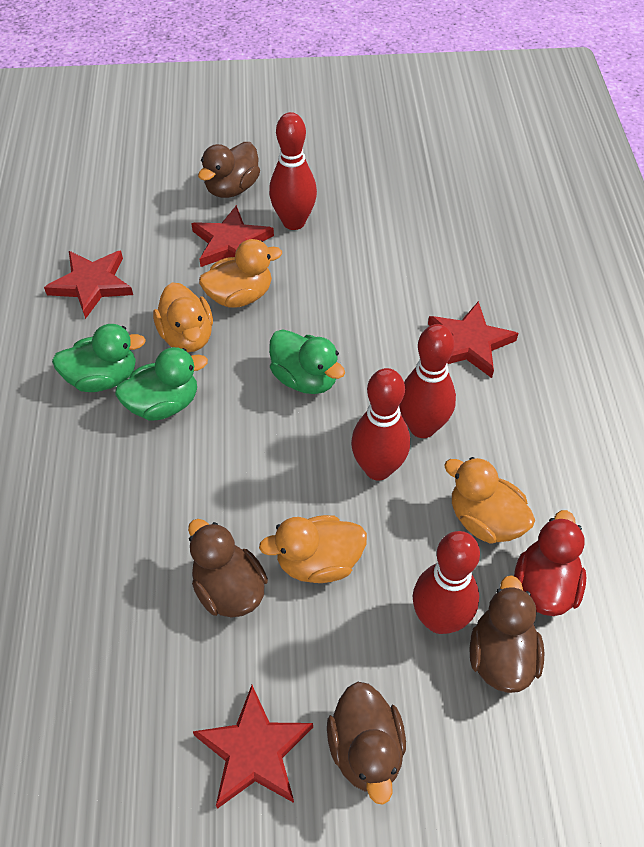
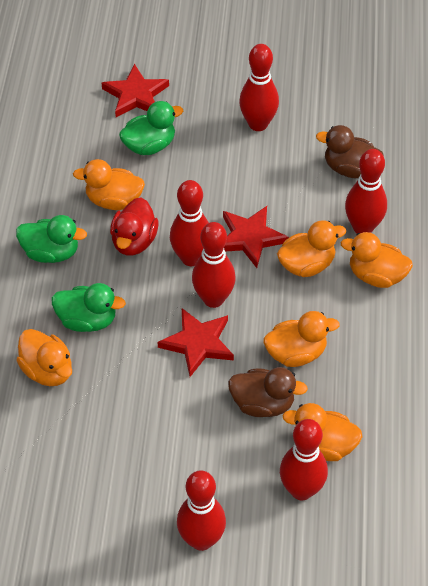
brown duck: [188,519,268,618] [198,142,260,198] [327,682,406,805] [470,575,544,693] = 4 -> [228,367,308,417] [316,125,384,178] = 2
orange duck: [153,282,213,352] [199,239,282,308] [259,515,367,583] [444,457,535,544] = 4 -> [16,329,72,386] [73,159,145,210] [264,311,340,367] [277,220,346,277] [283,403,363,461] [341,232,413,288] = 6
red bowling pin: [269,112,317,230] [351,368,410,481] [399,324,456,438] [413,531,480,634] = 4 -> [170,180,209,266] [177,470,226,551] [192,222,236,308] [239,44,279,131] [280,419,328,500] [345,149,387,234] = 6
red star: [44,250,133,319] [191,205,274,267] [193,685,313,809] [428,301,519,378] = 4 -> [102,64,169,117] [158,308,234,377] [223,206,289,268] = 3

